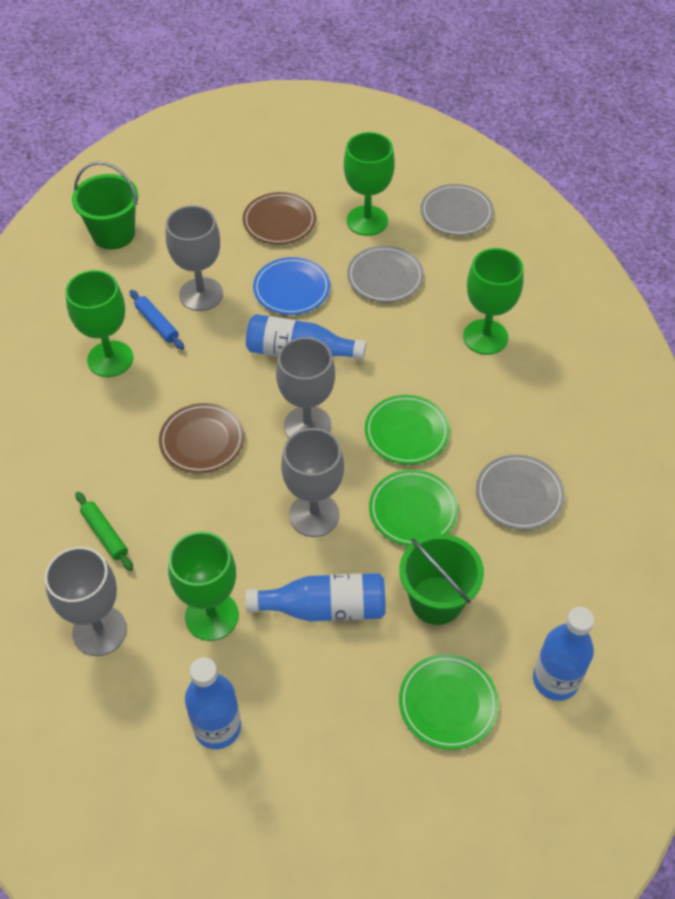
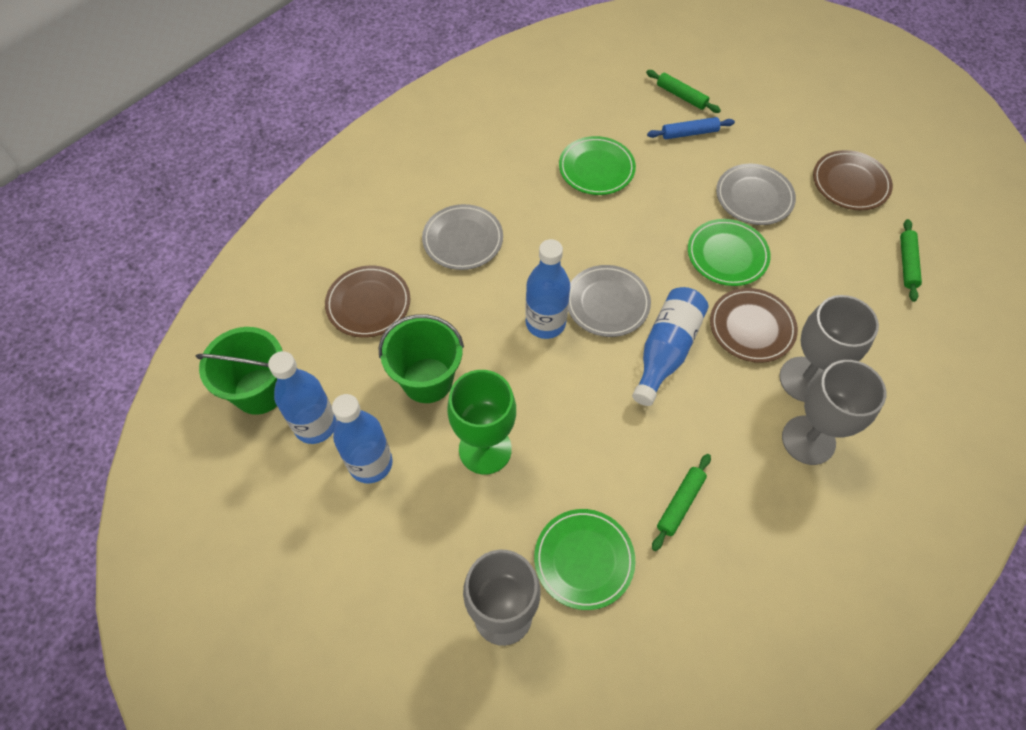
blue plate: [253,257,330,315] = 1 -> none = 0
brown plate: [159,403,245,474] [243,192,316,244] = 2 -> [325,266,410,338] [710,288,798,363] [813,150,893,210] = 3
green goblet: [65,270,133,377] [168,531,239,641] [344,132,395,236] [463,248,524,355] = 4 -> [447,370,516,475] = 1
green rolling pin: [75,492,133,571] = 1 -> [646,70,721,113] [652,454,711,551] [900,219,922,302] = 3
grey goblet: [45,547,127,656] [166,205,223,311] [276,337,335,438] [281,428,344,537] = 4 -> [463,550,541,646] [779,295,879,402] [782,360,886,465] = 3

